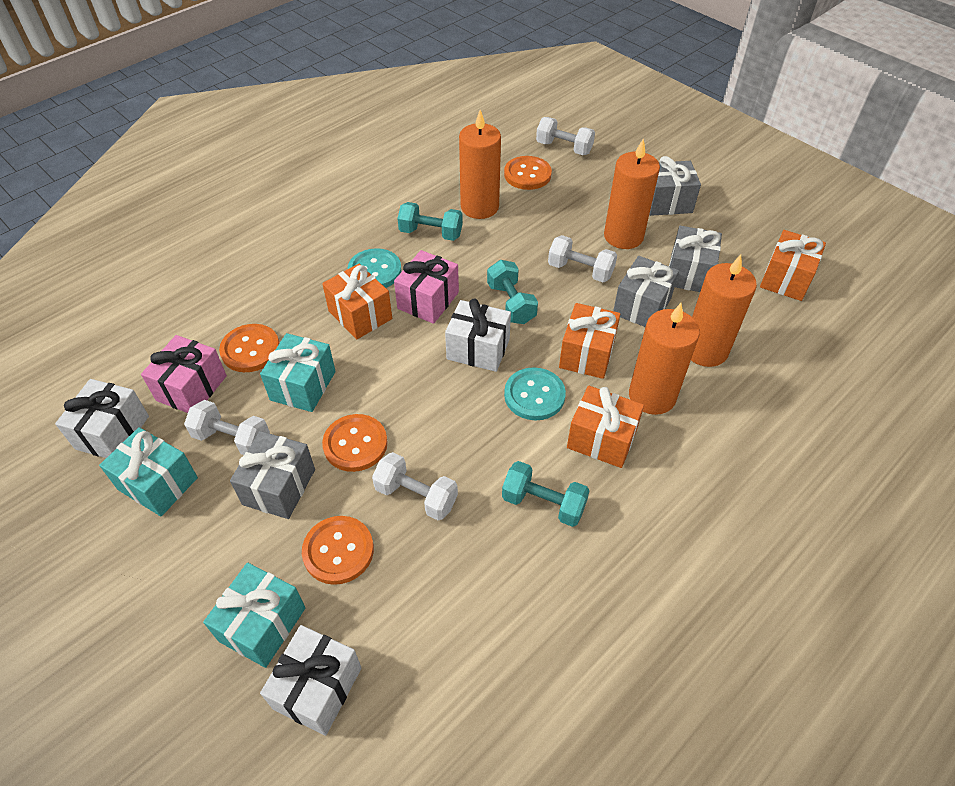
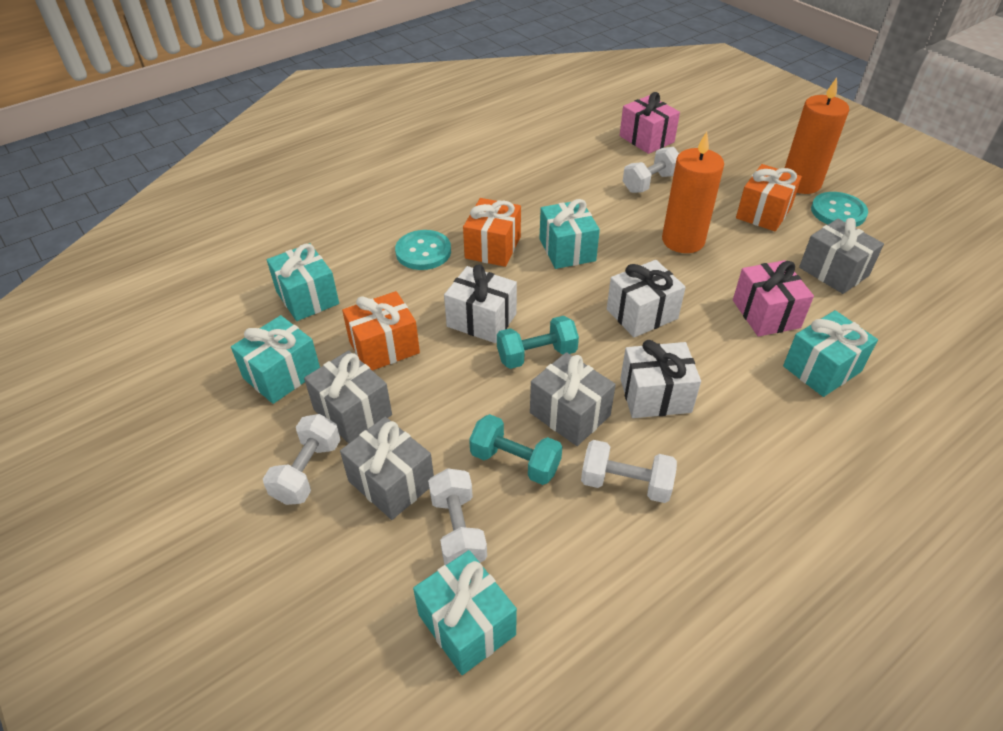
orange button: [219,324,279,372] [302,516,374,585] [322,414,388,472] [504,156,552,190] = 4 -> none = 0
orange candle: [459,110,501,219] [604,138,660,249] [629,303,700,415] [691,255,757,367] = 4 -> [662,132,724,253] [785,77,849,194] = 2
orange gift: [322,264,392,339] [559,303,621,379] [567,386,644,468] [760,230,826,301] = 4 -> [342,291,420,371] [463,198,521,267] [736,164,802,231] = 3
turquoise dumbbell: [397,202,463,241] [487,260,538,324] [502,461,590,527] = 3 -> [469,414,562,485] [497,316,579,369] = 2
turquoise gift: [99,427,198,516] [203,563,305,668] [260,333,336,412] = 3 -> [231,315,320,404] [267,243,339,321] [413,550,517,675] [539,199,600,269] [783,310,878,397] = 5

